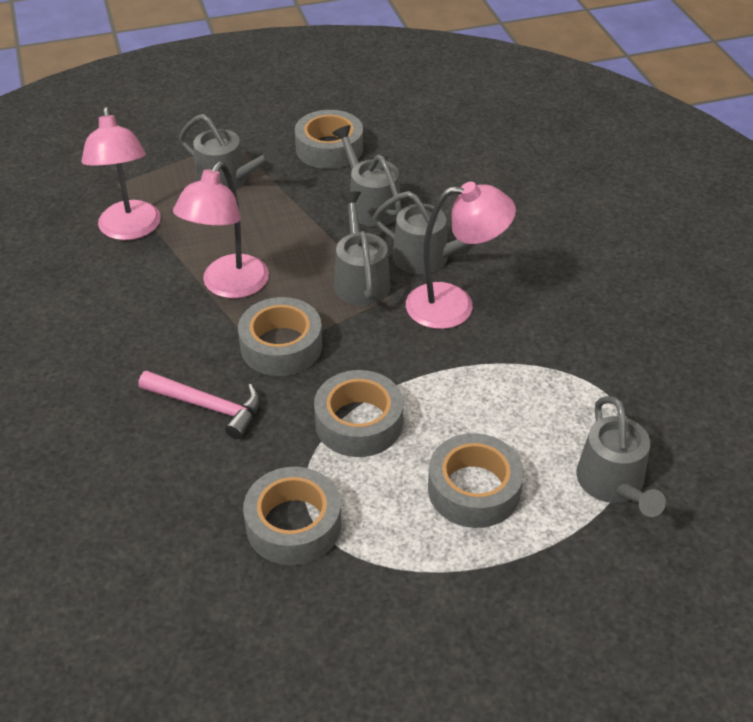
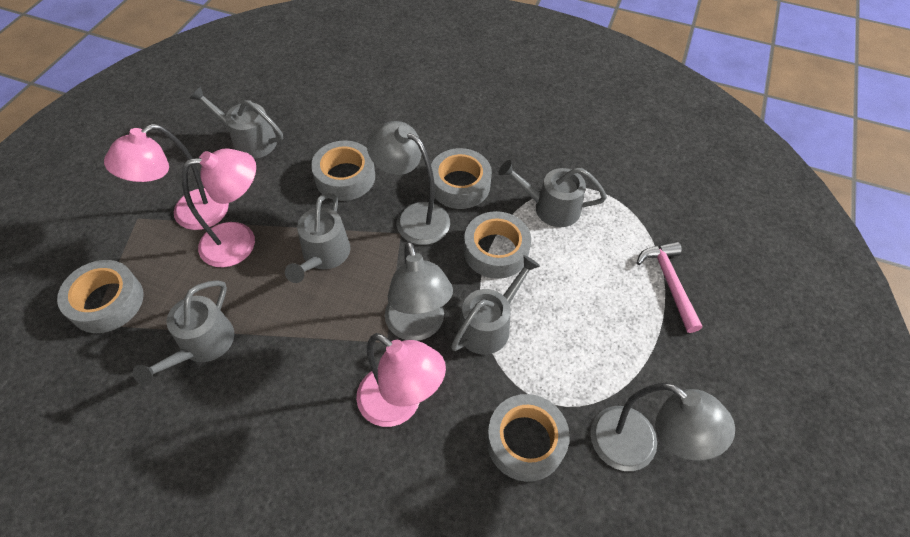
grey lamp: none = 0 -> [367,121,450,245] [385,241,453,341] [590,383,735,471] = 3

